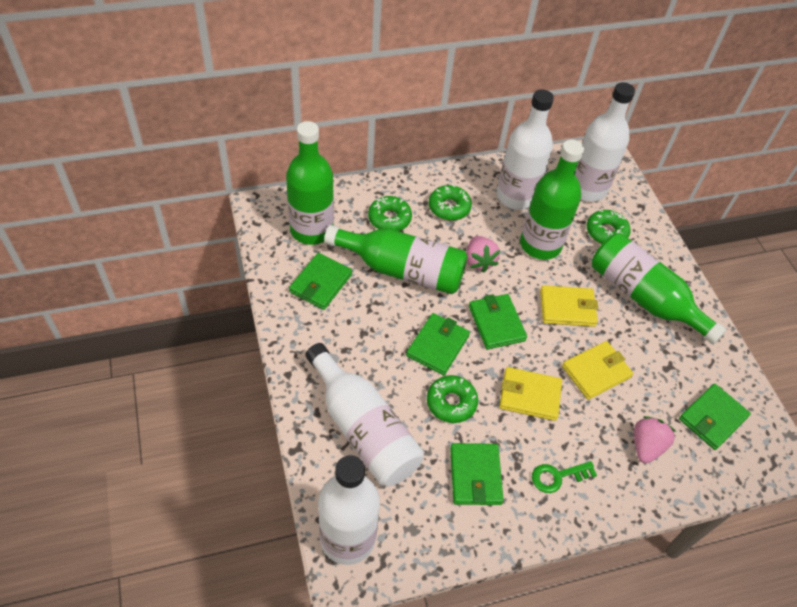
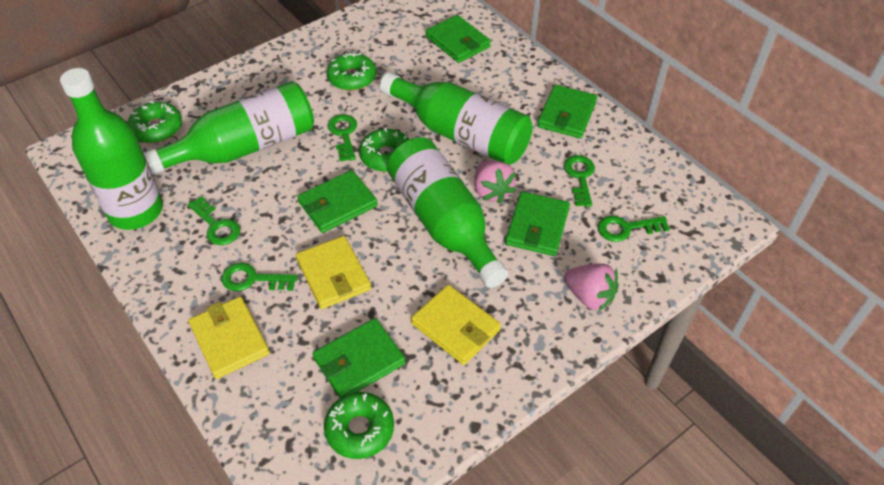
green key: [532,461,597,493] = 1 -> [187,196,240,245] [222,263,297,291] [328,114,357,162] [564,155,595,207] [598,216,670,242] = 5
white bottle: [305,343,424,486] [318,455,380,565] [497,89,554,210] [575,82,635,202] = 4 -> none = 0

